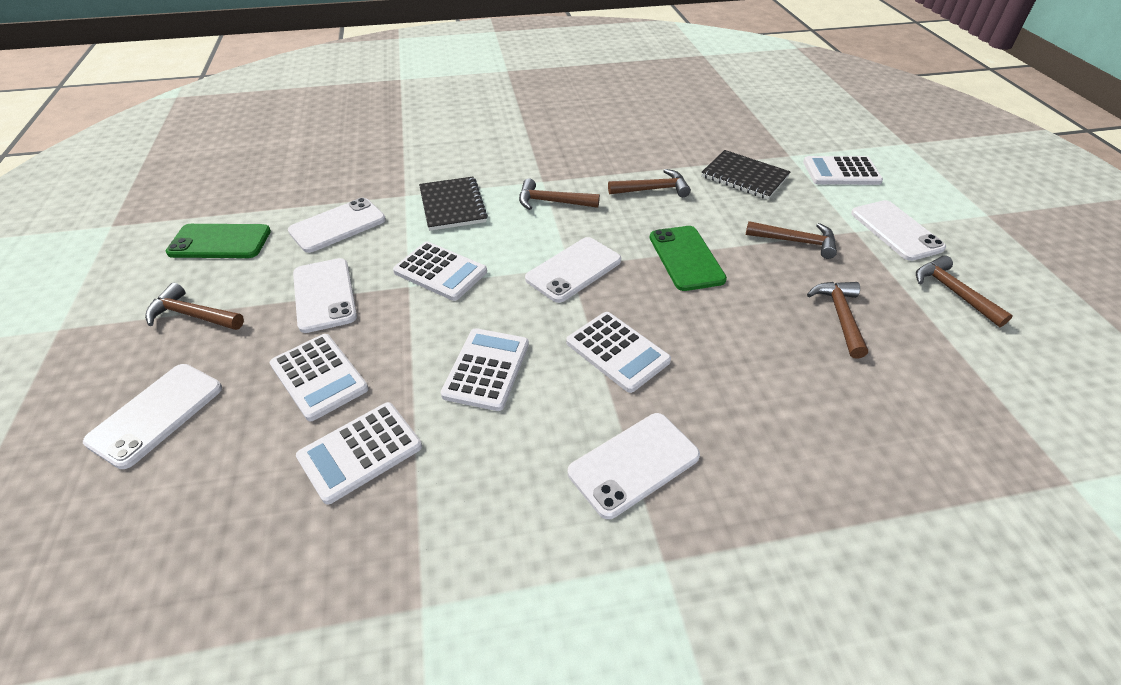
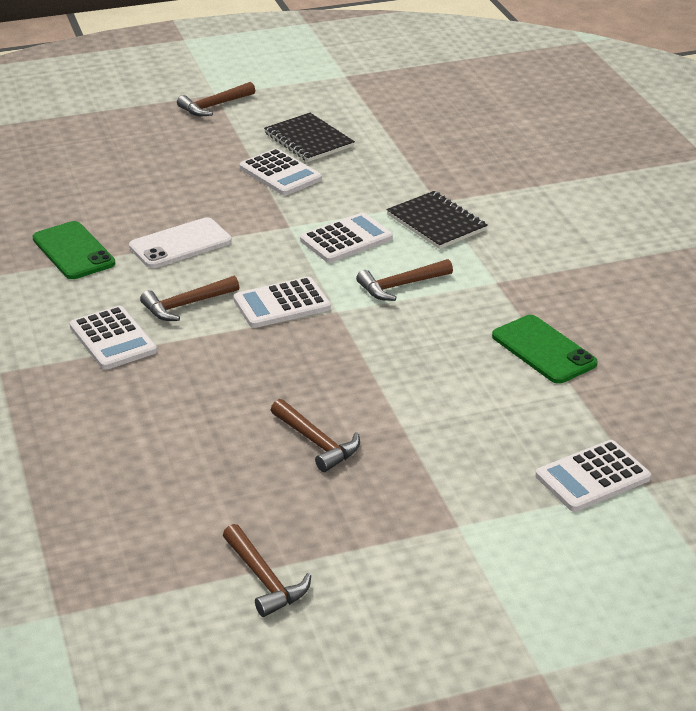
brown hammer: [145,282,244,330] [519,178,600,210] [608,169,691,197] [746,221,837,259] [807,282,868,359] [916,255,1013,327] = 6 -> [140,276,239,321] [177,82,255,116] [223,524,311,617] [271,399,360,472] [356,259,453,301] = 5
white calculator: [270,334,369,421] [296,402,422,505] [393,242,487,301] [440,328,529,411] [566,312,671,393] [803,156,883,185] = 6 -> [70,306,157,370] [233,277,331,328] [239,148,322,196] [300,212,393,263] [535,440,651,512] = 5
white phone: [83,364,222,469] [288,198,386,253] [293,258,357,333] [525,237,621,303] [568,413,700,519] [851,200,946,261] = 6 -> [129,218,232,268] = 1

